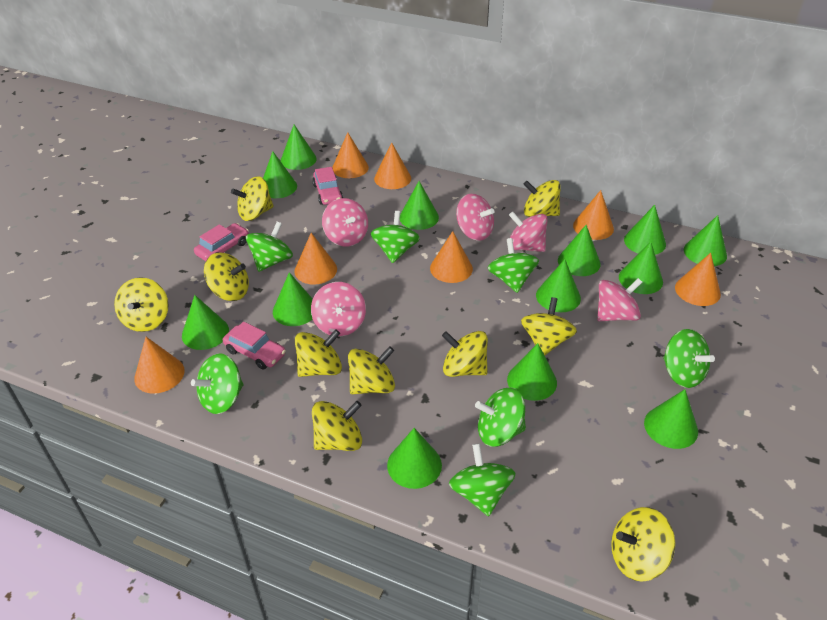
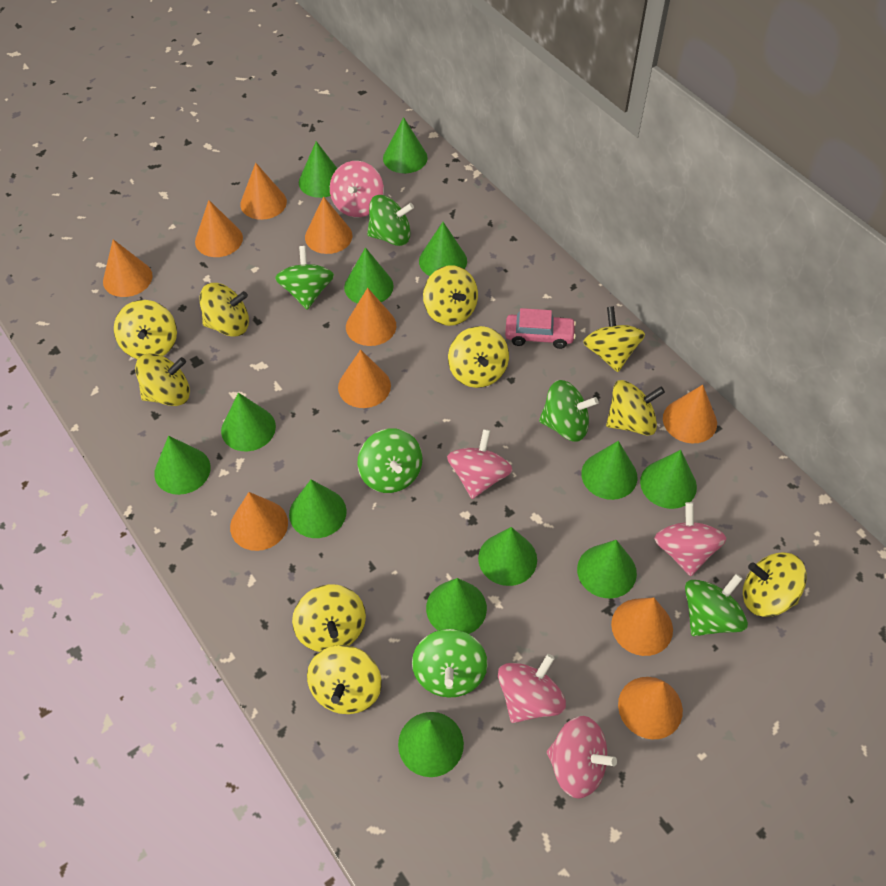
green spinning top: [191,354,244,414] [246,222,293,272] [371,211,420,263] [449,443,516,516] [475,388,526,447] [488,238,539,293] [663,329,715,388] = 7 -> [275,246,334,310] [357,428,423,493] [367,195,414,246] [412,629,488,698] [539,380,598,442] [685,574,748,636] = 6
orange cone: [134,337,185,393] [294,233,337,284] [332,132,369,178] [374,142,411,189] [430,231,473,283] [573,190,614,240] [675,253,721,306] = 7 -> [103,239,153,297] [195,200,243,257] [230,492,288,551] [240,163,287,220] [305,196,352,254] [338,349,391,408] [346,288,396,346] [611,597,673,656] [618,677,683,740] [663,385,717,443] = 10
pink car: [194,223,249,261] [223,322,286,369] [312,167,343,205] = 3 -> [505,308,576,349] = 1

